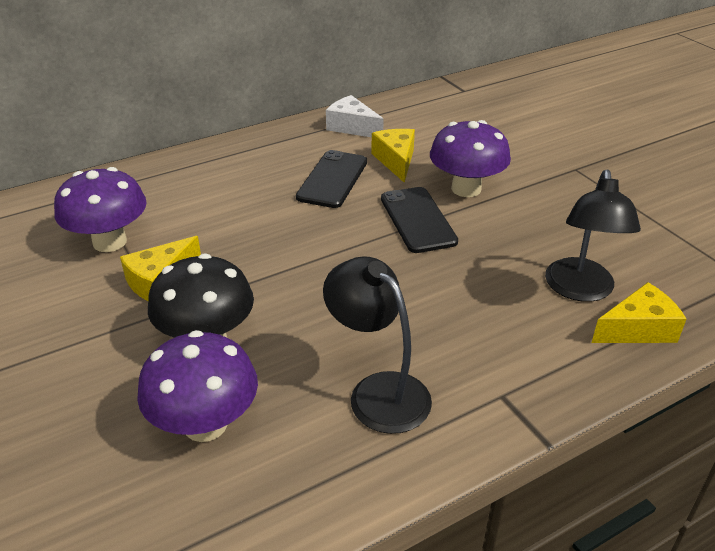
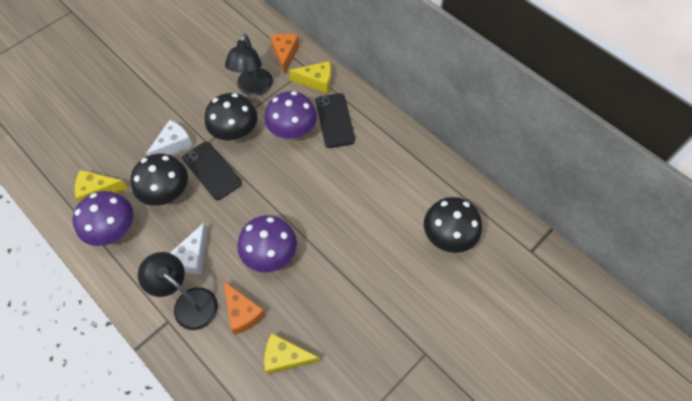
black mushroom: [148,254,254,338] = 1 -> [131,154,188,206] [205,93,258,141] [424,197,482,253] = 3
orange cheese: none = 0 -> [223,281,266,335] [270,34,299,75] = 2
white cheese: [326,95,384,137] = 1 -> [146,120,193,156] [170,223,208,275] = 2

